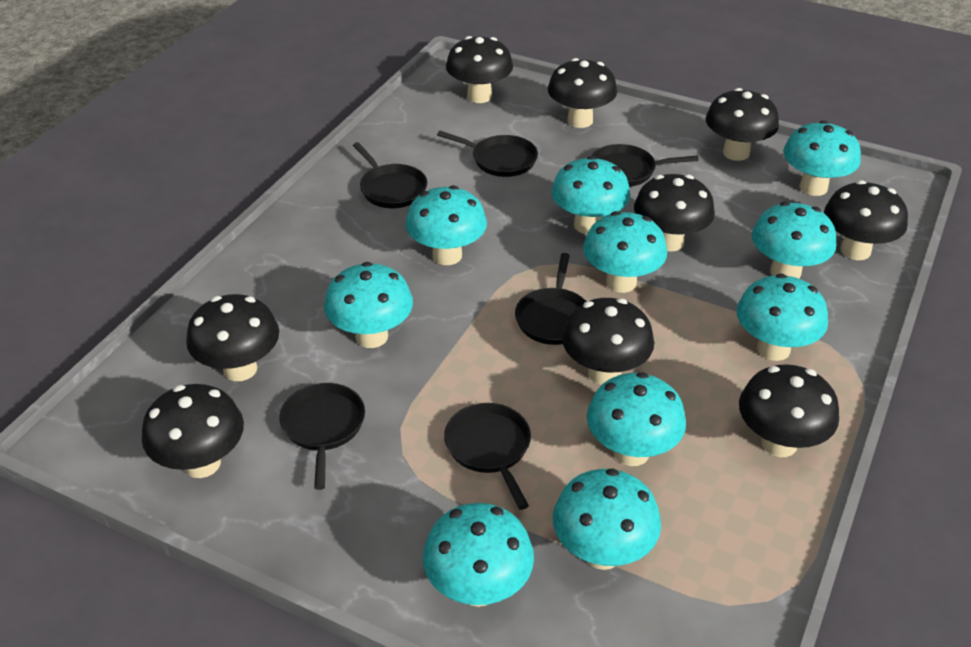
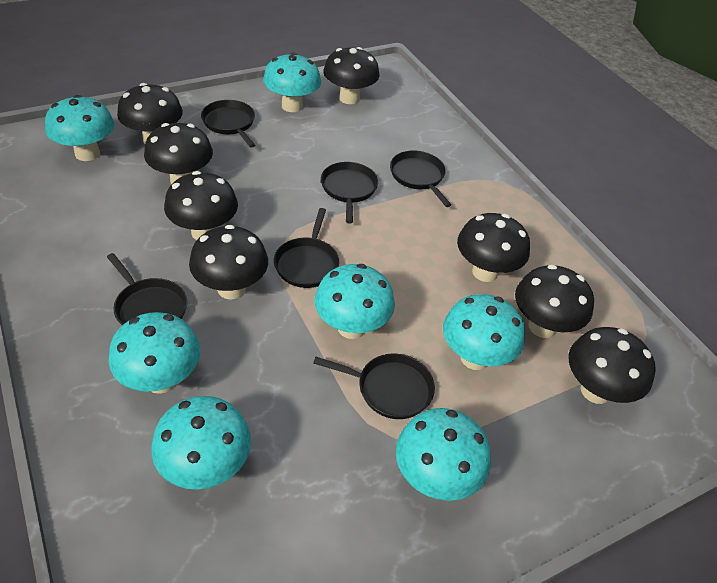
black mushroom: [142,384,244,478] [186,294,279,381] [446,36,513,103] [548,58,617,128] [562,298,654,385] [634,174,715,252] [706,88,779,161] [739,364,839,457] [824,180,908,260] = 9 -> [117,83,183,144] [144,123,213,184] [164,171,238,240] [189,225,268,299] [323,47,380,104] [457,213,530,282] [515,265,594,338] [569,327,656,404] = 8
turquoise mushroom: [324,262,413,348] [405,185,487,265] [423,503,534,607] [551,156,630,234] [553,468,661,570] [583,211,667,293] [587,372,686,466] [736,274,828,361] [752,202,836,279] [783,120,861,196] = 10 -> [45,95,114,161] [108,312,200,394] [151,396,251,490] [263,52,321,112] [314,264,395,339] [396,408,491,501] [443,294,525,370] = 7

